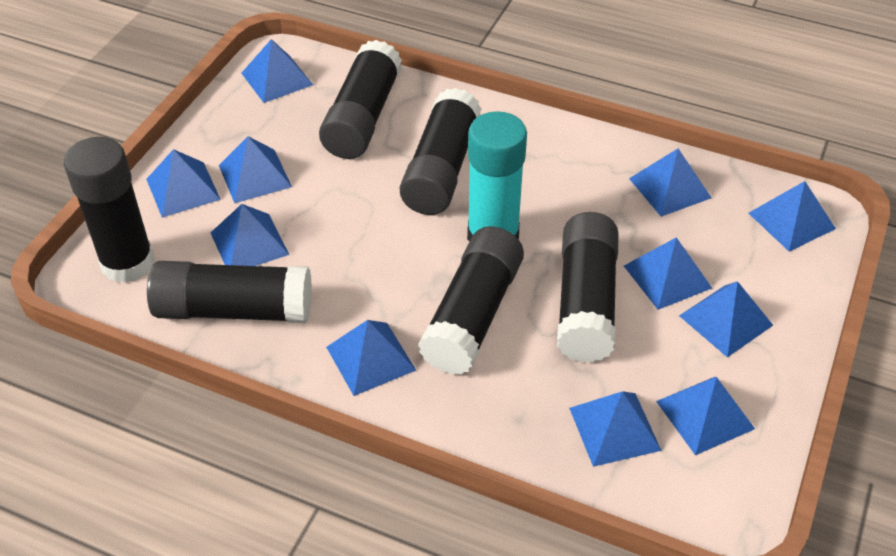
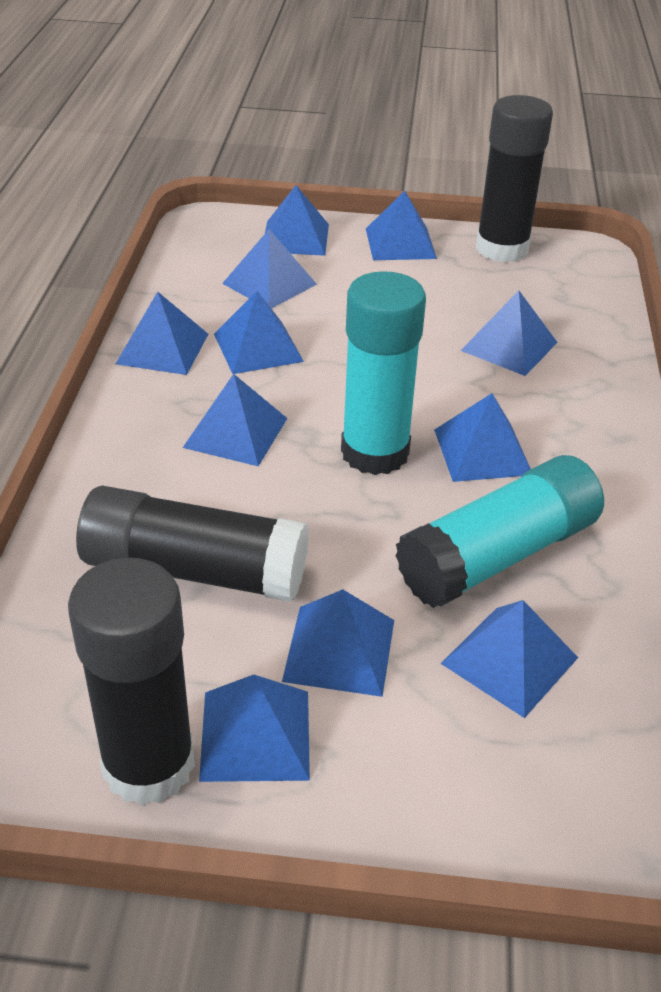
black glue stick: [64,137,155,283] [147,261,312,323] [319,40,402,159] [400,88,482,215] [418,226,524,375] [557,212,619,363] = 6 -> [68,558,195,806] [76,486,309,602] [476,95,553,263] = 3
turquoise glue stick: [467,111,527,242] = 1 -> [341,271,426,475] [395,455,604,608] = 2

